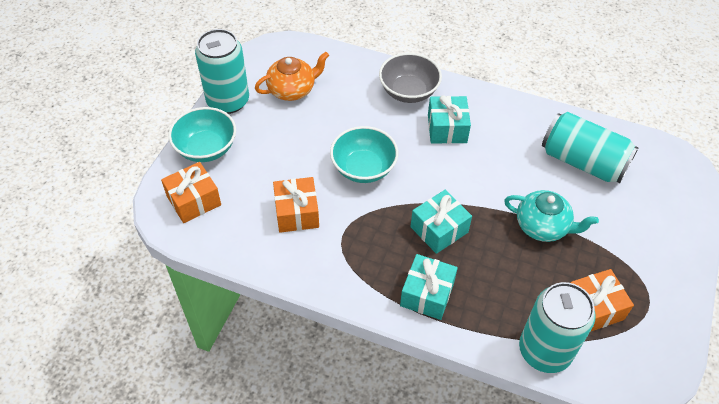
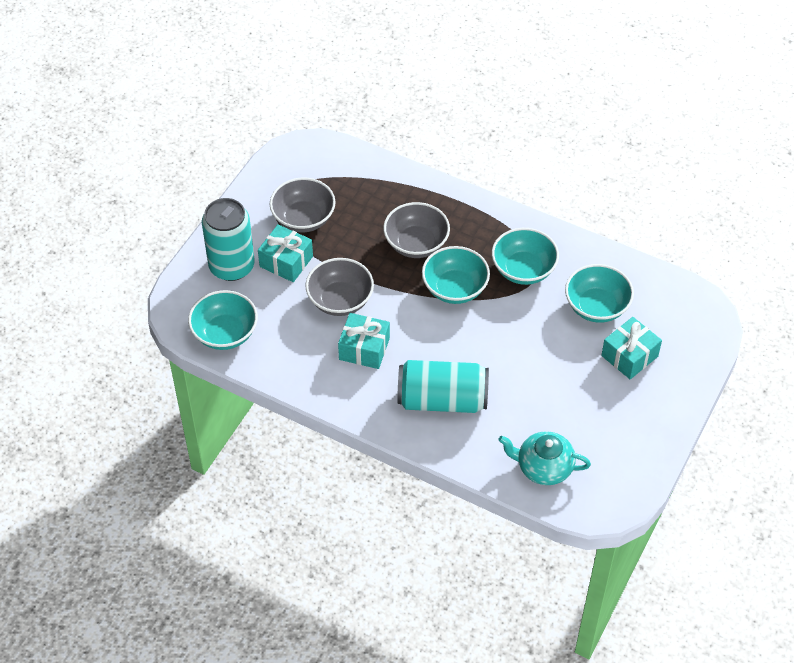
grey bowl: [379,53,442,103] = 1 -> [270,177,336,233] [305,258,374,316] [383,202,450,258] = 3
orange gift: [161,162,221,223] [273,177,319,233] [570,269,634,332] = 3 -> none = 0
orange teapot: [255,52,329,101] = 1 -> none = 0
turquoise bowl: [168,107,236,162] [330,126,398,183] = 2 -> [188,290,258,350] [422,246,490,304] [492,228,559,285] [565,264,634,323] = 4
turquoise can: [195,29,249,114] [519,282,596,373] [542,112,639,183] = 3 -> [202,198,255,281] [397,360,489,413] = 2

